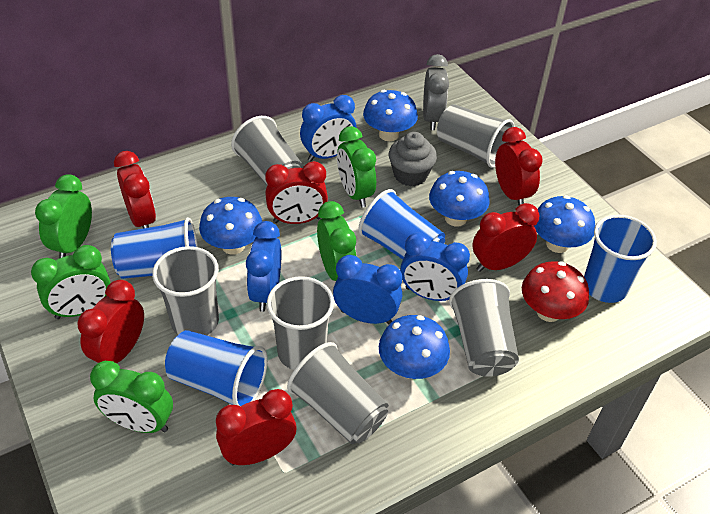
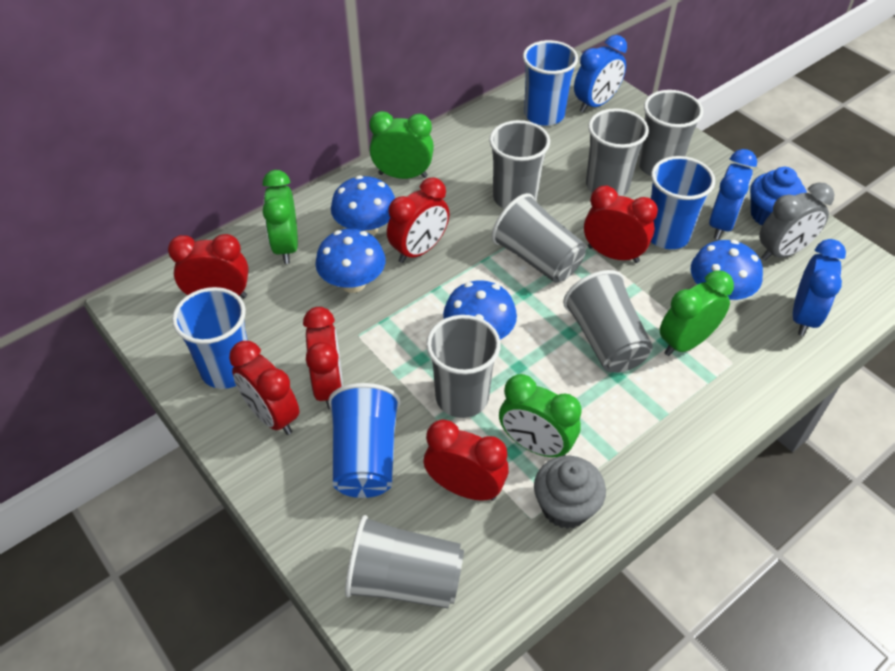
blue clock: [246,221,281,312] [300,95,357,161] [333,255,402,324] [400,232,470,301] = 4 -> [574,35,627,113] [709,149,757,240] [793,239,846,336] = 3
blue cupcake: none = 0 -> [750,167,807,225] = 1
blue mushroom: [199,197,262,255] [363,90,418,141] [379,315,450,379] [429,171,490,226] [533,195,595,253] = 5 -> [315,229,385,293] [331,176,395,236] [443,280,517,340] [691,240,763,300] = 4
green clock: [31,245,111,319] [35,174,92,258] [90,361,173,433] [317,201,357,281] [337,126,376,207] = 5 -> [263,170,298,264] [369,111,434,179] [499,374,582,457] [660,270,734,356] = 4
grey cup: [152,246,219,335] [231,116,304,186] [267,276,334,370] [287,342,389,444] [437,104,515,168] [449,279,519,377] = 6 -> [345,515,464,608] [426,315,501,418] [489,120,550,209] [492,193,586,283] [563,270,653,373] [586,108,649,196] [638,90,703,176] = 7
red mushroom: [522,261,589,322] = 1 -> none = 0

